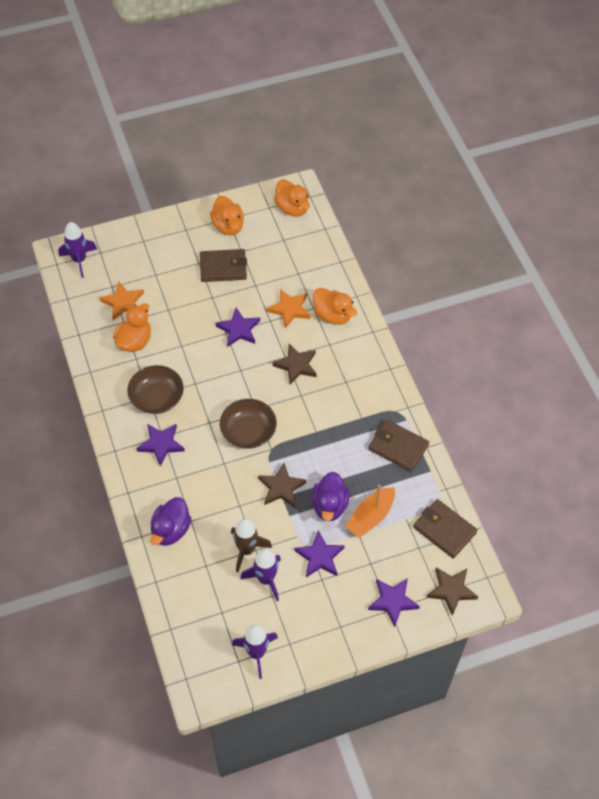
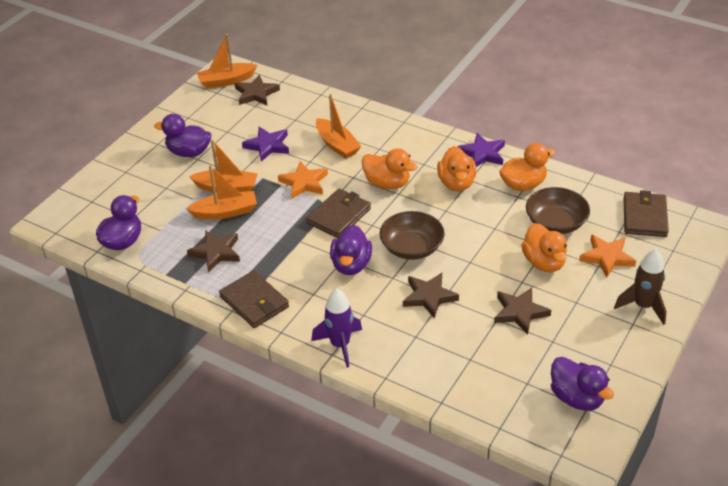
brown star: [258,463,307,508] [273,344,317,384] [426,567,478,616] = 3 -> [187,231,240,273] [235,75,280,105] [403,273,459,319] [494,288,551,335] = 4
orange boat: [345,485,395,538] = 1 -> [186,165,257,220] [189,140,258,193] [197,34,257,89] [316,94,362,159] = 4
purple duck: [151,497,191,546] [312,472,350,521] = 2 -> [96,195,141,250] [154,114,212,157] [330,225,372,275] [551,357,614,411] = 4
purple rocket: [58,222,97,278] [232,624,278,679] [240,549,281,601] = 3 -> [311,288,362,368] = 1
purple star: [136,424,185,466] [216,308,260,347] [295,530,345,577] [368,578,420,627] = 4 -> [242,127,289,162] [457,133,505,167] = 2

